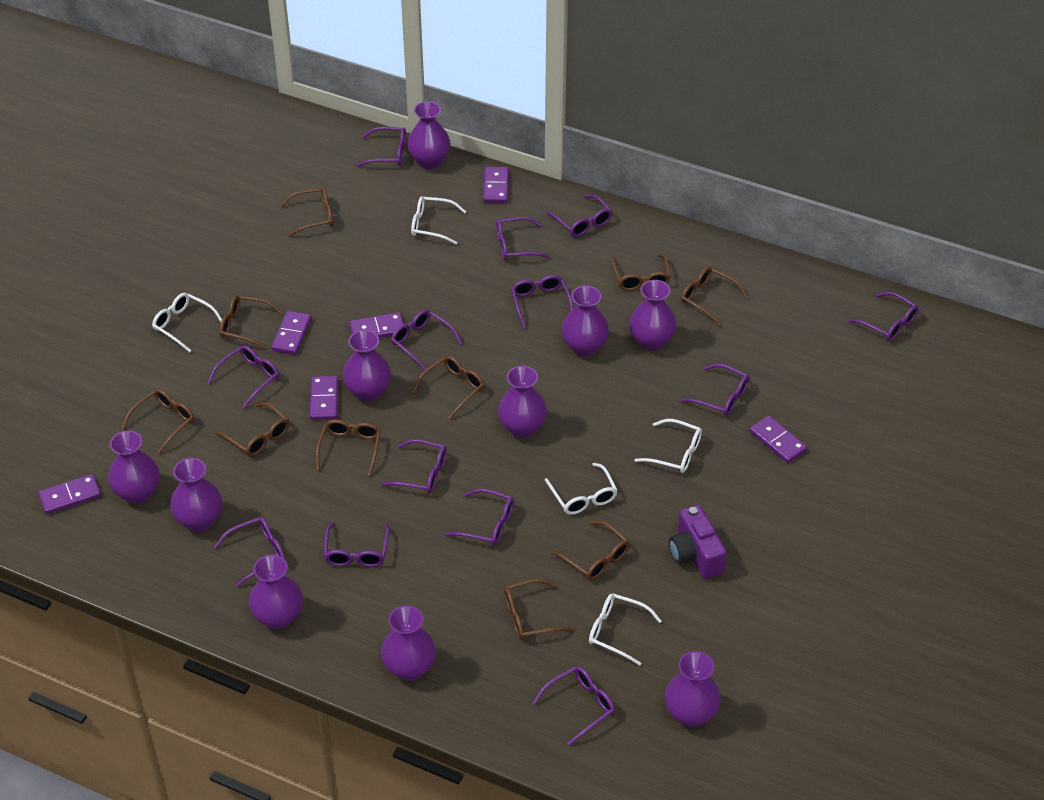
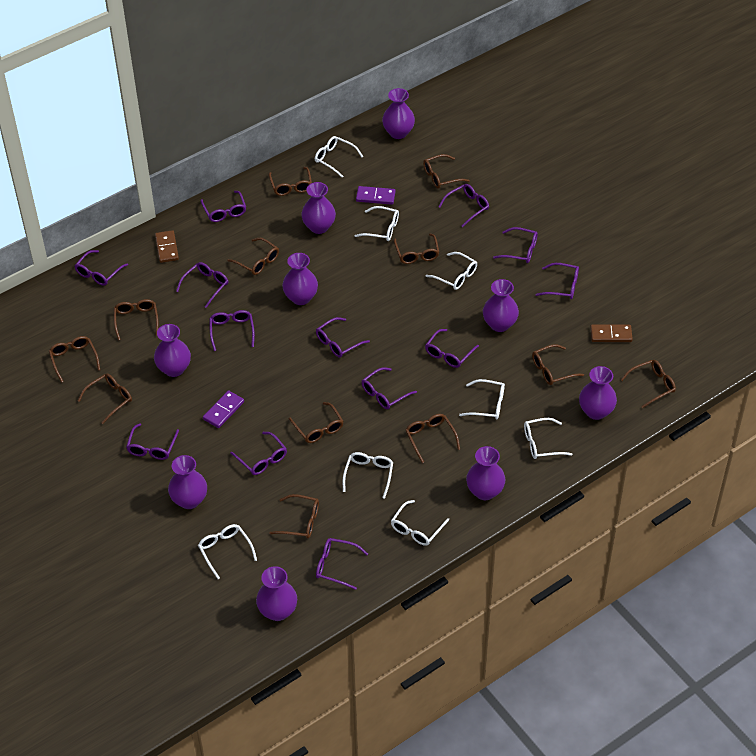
brown domino: none = 0 -> [155,230,179,263] [590,324,633,342] = 2
brown glasses: [122,389,194,454] [216,402,289,456] [219,295,283,349] [280,187,333,237] [316,420,381,476] [412,356,484,419] [504,579,573,639] [551,521,629,580] [612,254,671,291] [681,267,748,326] = 10 -> [49,336,100,383] [78,374,132,424] [114,299,159,341] [228,238,279,275] [269,167,312,196] [269,494,319,538] [289,402,344,443] [394,233,439,264] [406,414,460,463] [423,154,470,189] [532,344,584,385] [621,360,676,408] = 12
purple camera: [669,505,727,579] = 1 -> none = 0
purple domino: [38,474,101,514] [271,311,312,355] [309,376,338,420] [349,312,404,338] [483,167,509,203] [750,416,807,463] = 6 -> [203,390,244,428] [356,186,396,205] = 2
purple vase: [108,431,160,504] [170,458,222,532] [249,554,303,629] [342,330,391,402] [381,605,436,681] [407,101,451,169] [498,366,547,438] [561,285,609,357] [629,280,677,351] [664,651,721,727] = 10 -> [154,324,191,377] [168,455,207,509] [256,566,297,621] [282,253,318,305] [301,182,336,234] [382,88,415,139] [466,446,505,500] [483,279,519,332] [579,366,617,420] = 9
white glasses: [152,293,222,353] [411,196,466,245] [545,463,618,515] [589,594,662,666] [634,419,702,473] = 5 -> [198,524,257,579] [315,136,363,177] [343,452,393,499] [355,206,399,241] [391,500,449,546] [426,252,477,290] [459,379,505,419] [524,418,572,459] = 8

